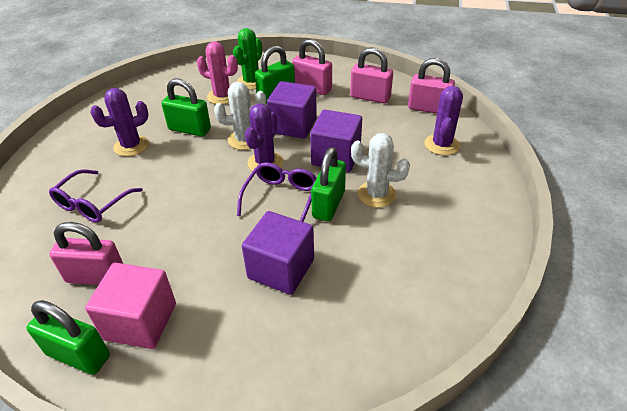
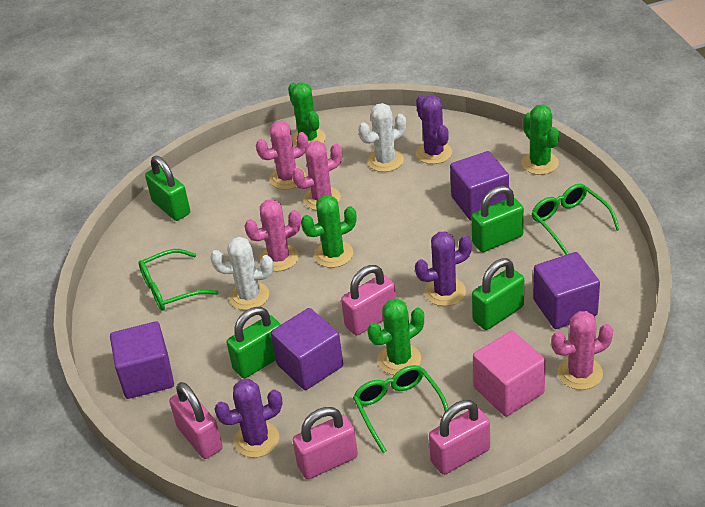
green cactus: [233,28,262,90] = 1 -> [288,82,326,147] [301,195,357,268] [367,298,424,375] [521,105,559,175] = 4
green glasses: none = 0 -> [138,249,219,311] [353,365,448,453] [531,184,620,255] = 3
pink cactus: [197,41,238,104] = 1 -> [245,199,301,271] [256,121,308,190] [292,141,342,210] [551,311,613,390] = 4
purple cube: [242,211,314,295] [267,81,317,139] [310,109,362,172] = 3 -> [110,321,174,399] [271,308,343,390] [450,151,509,220] [533,252,600,329] = 4
purple glasses: [49,169,143,222] [237,162,316,222] = 2 -> none = 0

